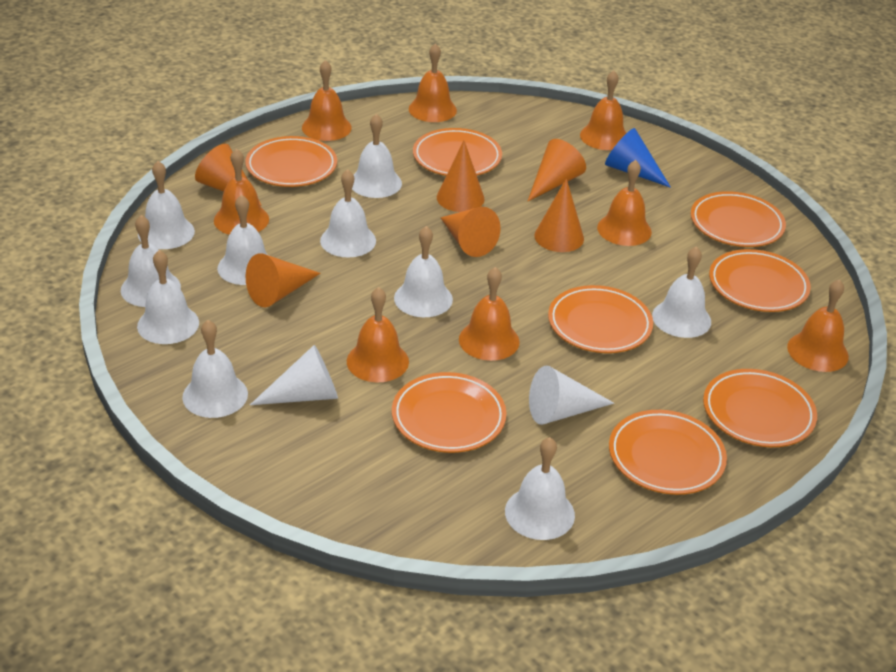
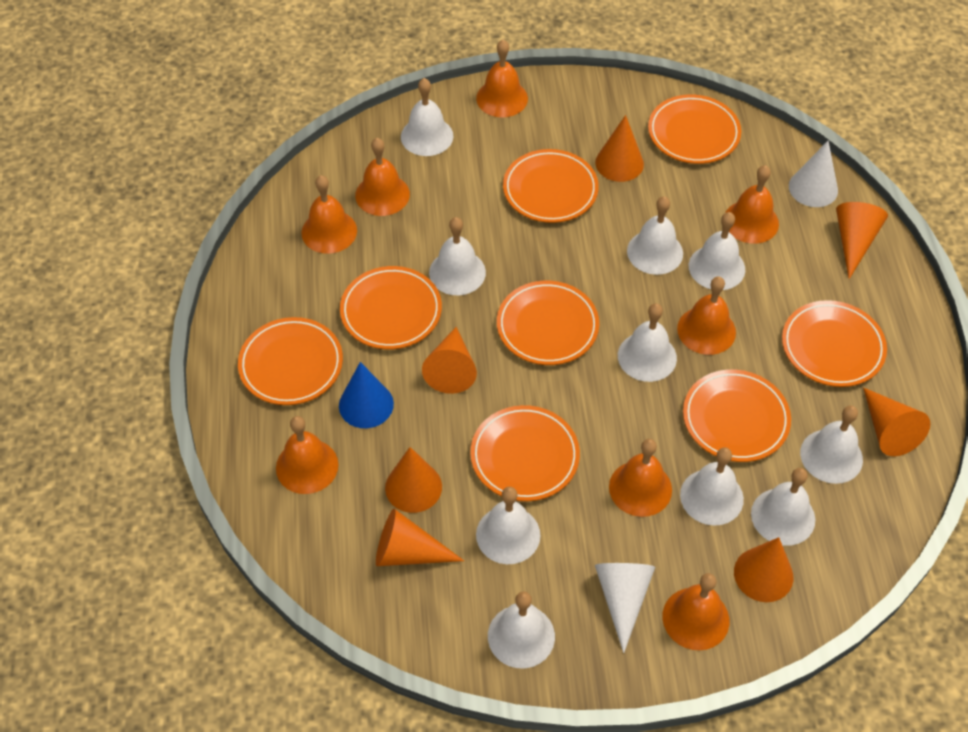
orange cone: [195,144,262,206] [246,253,321,308] [437,141,484,212] [441,207,501,257] [528,139,586,201] [534,178,584,252] = 6 -> [376,509,464,566] [385,447,442,513] [422,327,477,394] [595,115,644,182] [734,537,793,602] [836,202,888,279] [863,387,930,456] = 7

